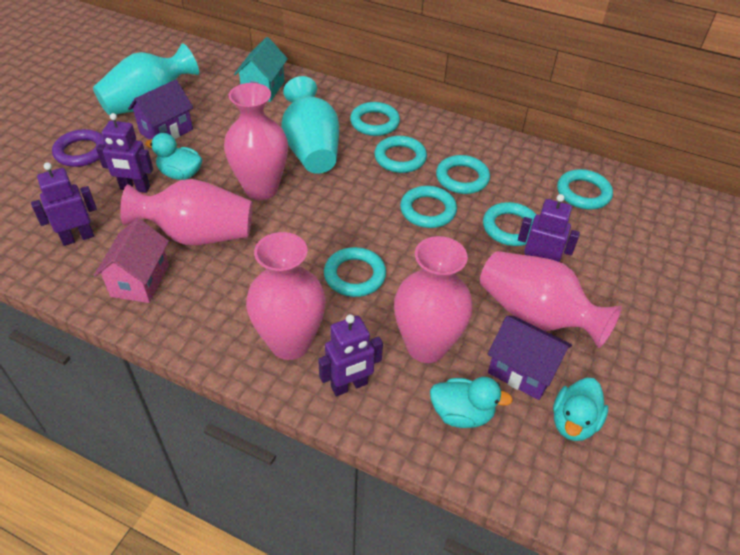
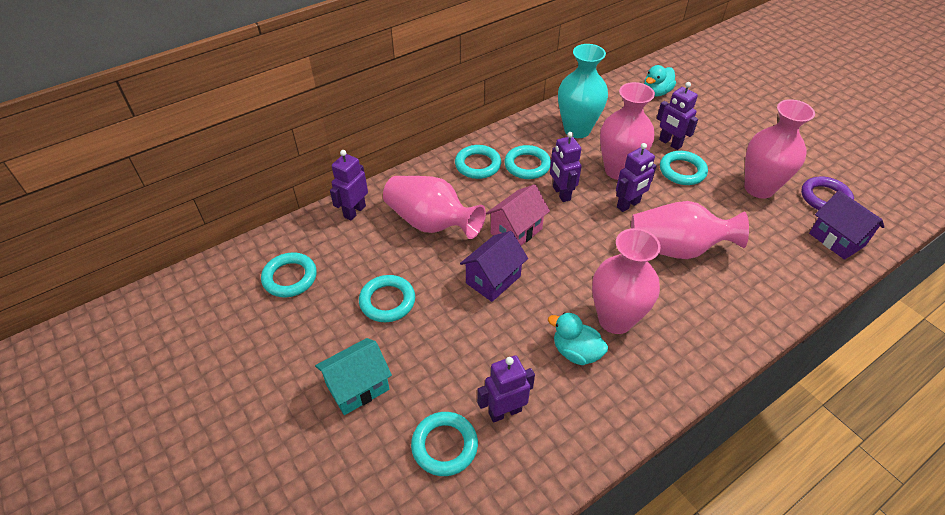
purple robot: [31,162,97,246] [96,113,153,193] [318,314,383,396] [518,194,580,262] = 4 -> [330,150,368,221] [477,355,535,423] [550,132,582,202] [616,143,657,212] [657,82,698,150] = 5
turquoise duck: [145,133,202,180] [430,377,513,428] [553,378,608,441] = 3 -> [548,312,608,365] [644,65,676,97] = 2
turquoise ring: [324,247,386,297] [350,102,400,136] [374,136,427,173] [400,186,457,228] [436,155,490,194] [483,202,536,246] [557,169,613,210] = 7 -> [261,253,317,297] [359,275,415,322] [411,412,478,476] [455,145,501,179] [504,145,551,179] [660,151,708,185] = 6
turquoise vase: [93,43,199,115] [281,76,339,174] = 2 -> [558,44,608,138] = 1

